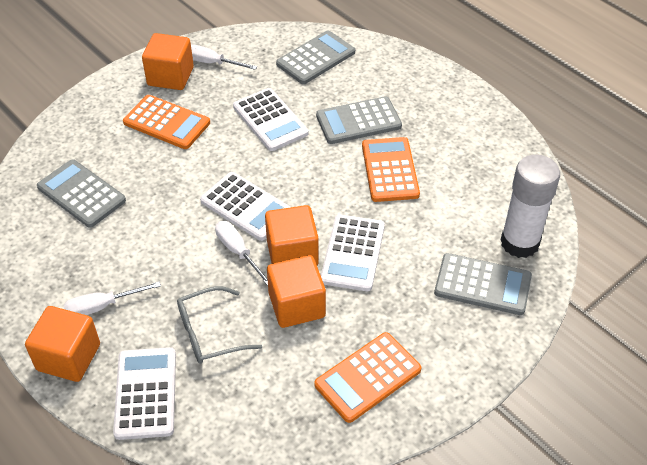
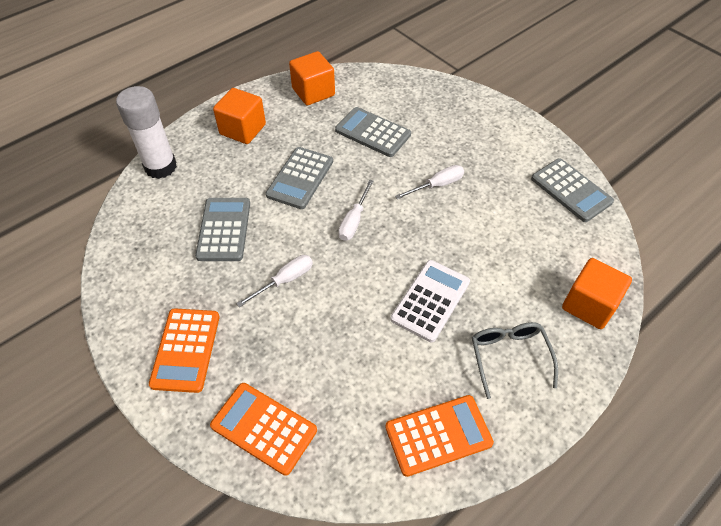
orange cube: [25,306,100,382] [142,33,194,90] [265,205,319,265] [267,255,326,328] = 4 -> [213,88,266,144] [289,51,335,105] [562,258,632,329] = 3
white calculator: [113,347,176,440] [200,172,290,241] [233,88,308,151] [321,214,385,291] = 4 -> [391,260,470,342] = 1

